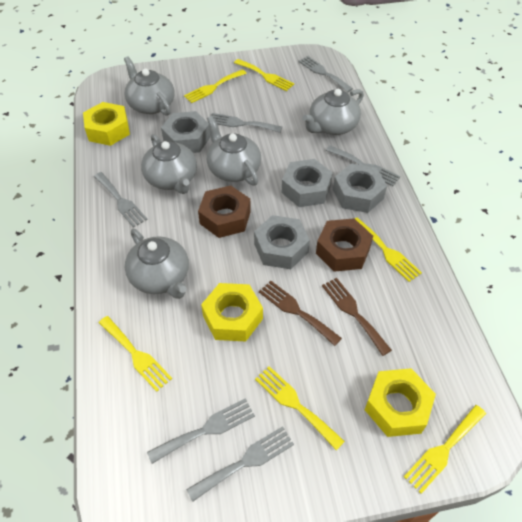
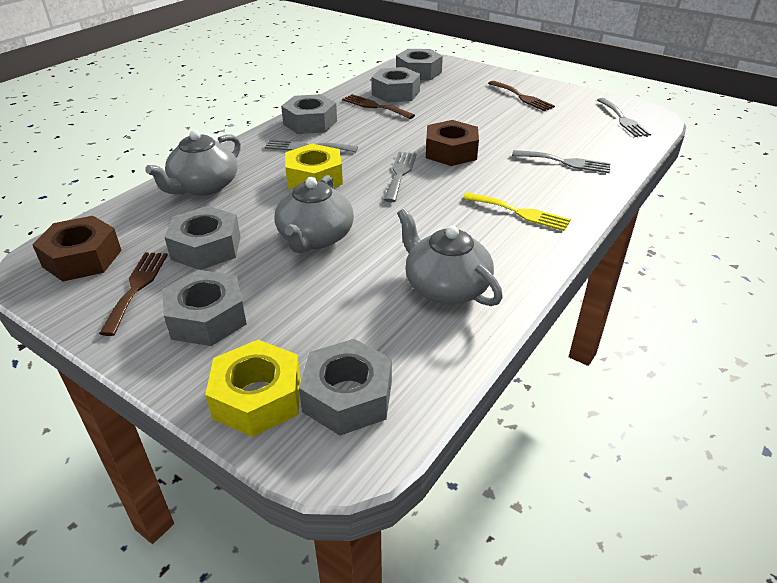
brown fork: [259,281,342,346] [322,278,392,356] = 2 -> [99,252,168,336] [342,94,415,119] [488,81,555,111] = 3
grey fork: [94,172,147,227] [147,398,255,464] [186,426,294,502] [211,113,282,132] [298,56,353,92] [326,145,401,186] = 6 -> [264,139,358,152] [384,152,417,202] [512,150,611,173] [597,98,651,137] = 4
grey nut: [161,111,211,153] [254,215,310,269] [282,159,333,207] [333,163,387,213] = 4 -> [162,270,247,346] [164,206,241,270] [281,94,337,134] [299,339,392,435] [371,67,421,103] [396,49,443,80] = 6
grey teapot: [124,56,174,116] [125,229,189,299] [141,134,197,194] [207,116,261,186] [302,89,364,135] = 5 -> [145,130,241,196] [275,175,354,253] [397,208,503,306] = 3
yellow fork: [99,316,172,392] [184,69,247,103] [234,59,294,91] [255,366,345,450] [355,218,422,282] [404,405,486,494] = 6 -> [463,192,571,231] = 1
yellow nut: [83,102,130,146] [201,283,263,342] [365,368,436,437] = 3 -> [205,340,301,437] [285,144,343,189] = 2

